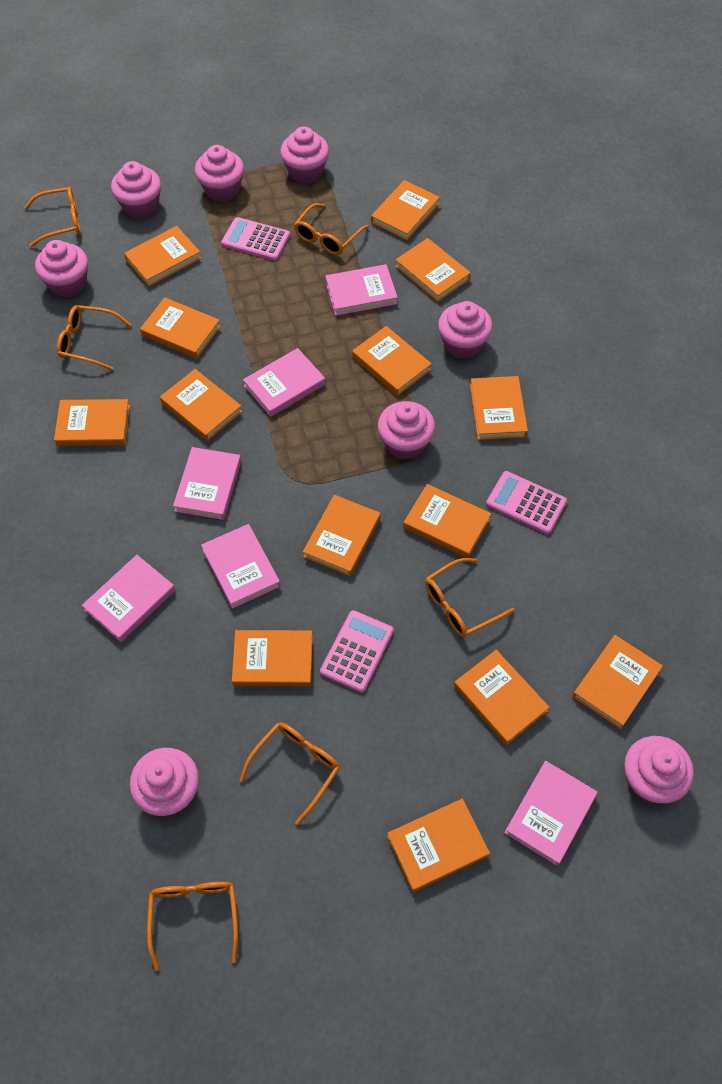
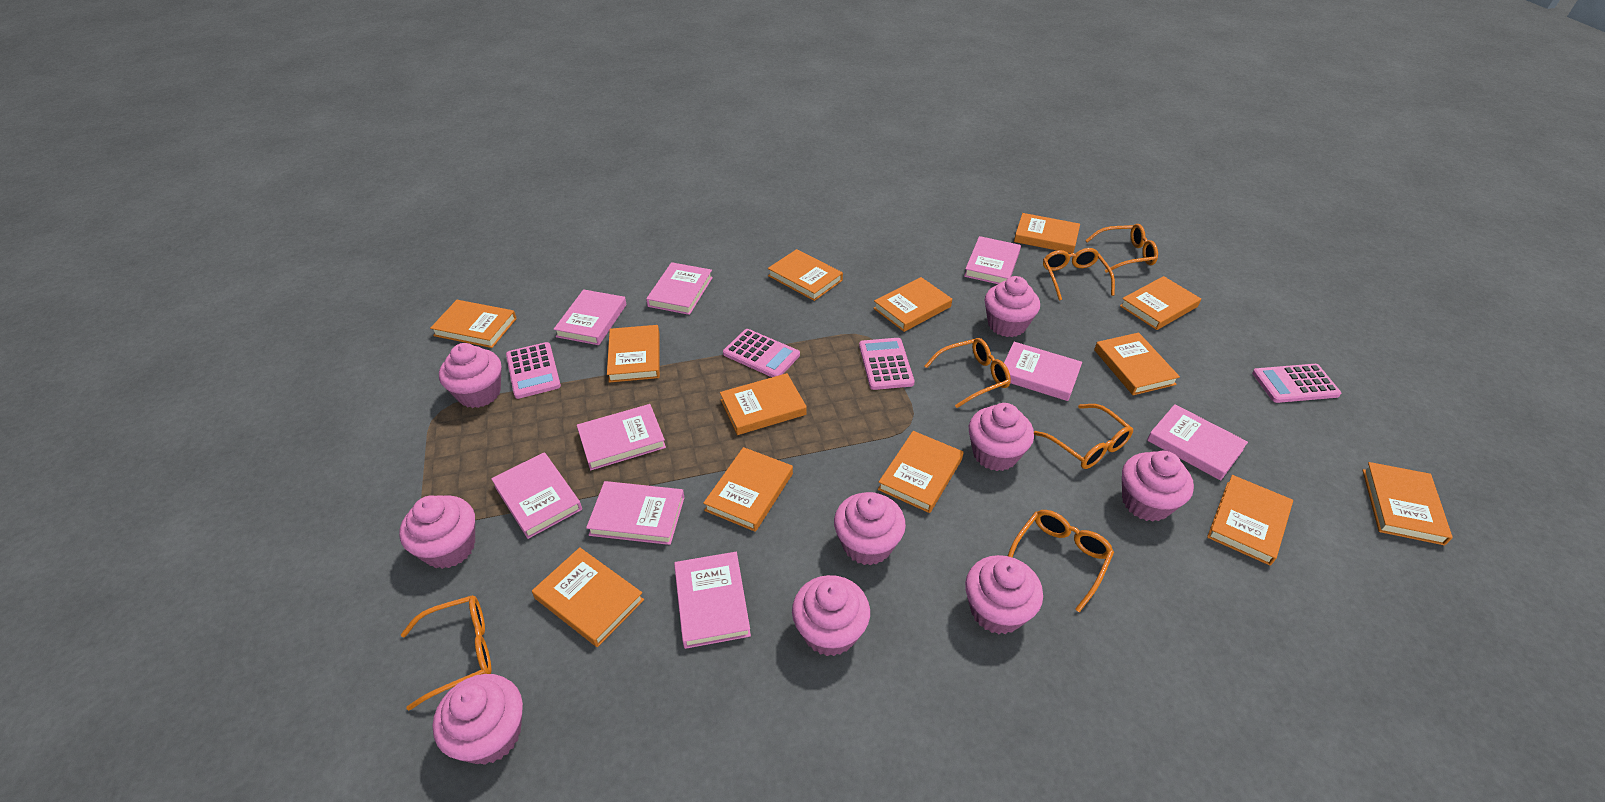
orange book: [54,399,130,446] [124,226,201,287] [140,297,221,359] [160,369,242,441] [232,630,313,687] [303,495,381,576] [352,326,432,396] [371,180,440,241] [387,798,490,892] [395,238,471,302] [403,484,491,558] [454,650,550,745] [470,376,528,440] [572,635,663,729] = 14 -> [430,300,517,348] [532,547,644,647] [607,325,660,383] [703,447,793,532] [720,373,807,435] [768,249,843,301] [873,277,952,332] [878,431,963,513] [1014,213,1080,253] [1094,333,1180,395] [1120,276,1201,330] [1207,475,1293,566] [1362,462,1453,545] = 13
pink book: [82,555,175,642] [173,447,241,520] [201,524,280,609] [243,348,325,417] [325,264,398,316] [504,761,598,866] = 6 -> [491,452,582,539] [554,289,627,345] [577,404,666,470] [586,481,685,545] [646,262,713,315] [674,552,751,649] [964,236,1021,284] [1004,342,1082,401] [1147,404,1248,481] = 9
pink calculator: [221,217,290,261] [320,610,394,693] [486,471,567,534] = 3 -> [506,342,561,399] [723,329,800,377] [859,338,915,390] [1252,364,1341,403] = 4
pink cupcake: [35,240,88,297] [111,161,161,218] [130,748,199,816] [195,145,244,202] [280,127,329,184] [378,401,435,460] [438,301,493,359] [624,736,694,803] = 8 -> [399,495,475,569] [433,674,523,765] [439,343,501,408] [792,575,870,656] [834,492,906,566] [965,555,1043,634] [969,403,1034,471] [985,276,1040,337] [1122,451,1194,522] = 9

